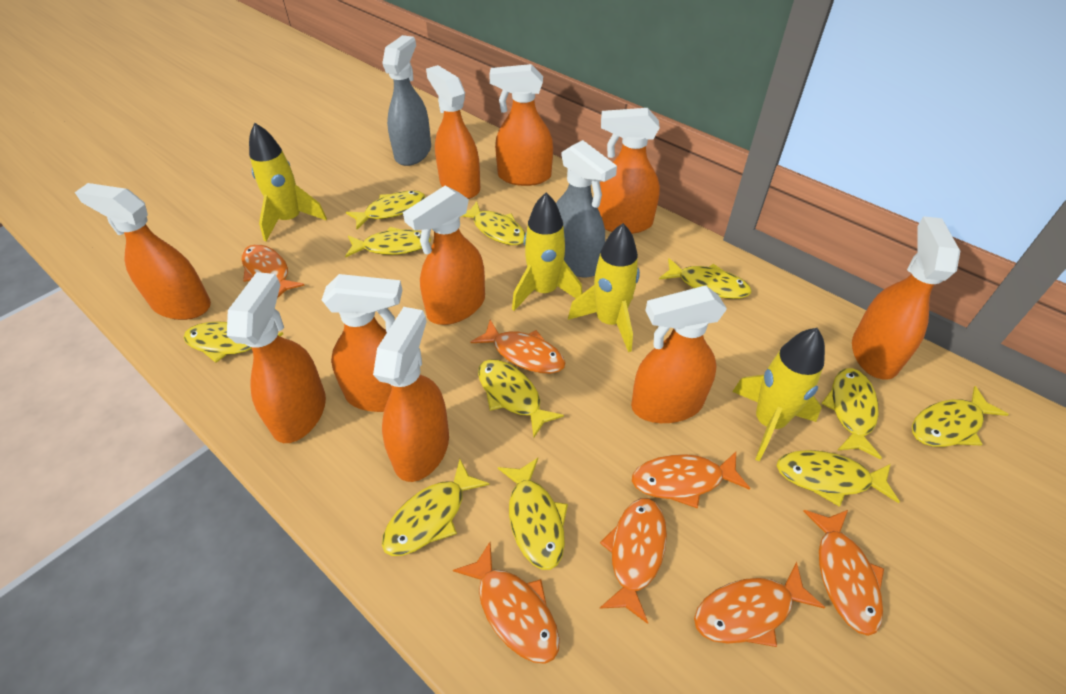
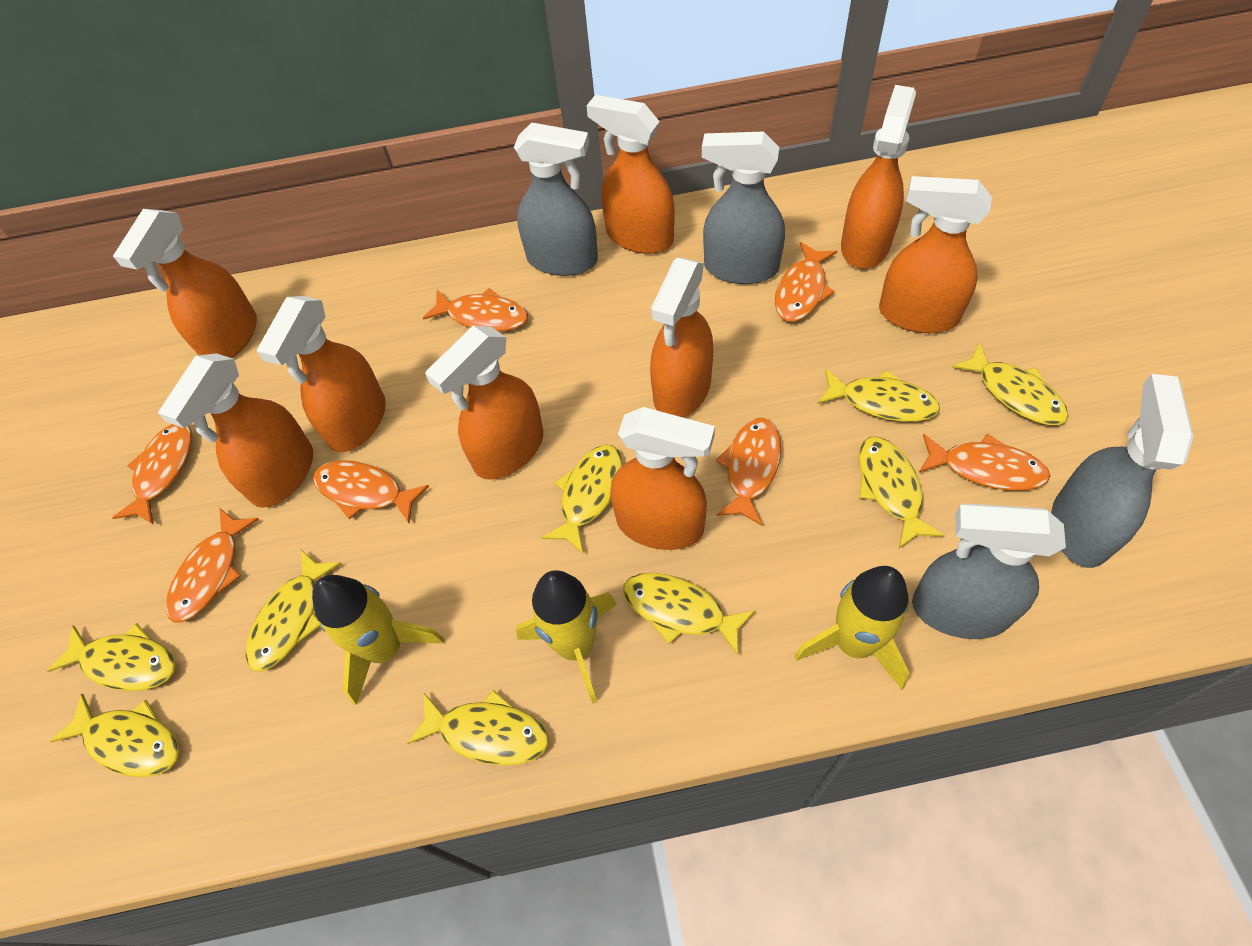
grey spray bottle: [382,35,431,166] [556,140,617,277] = 2 -> [514,122,598,276] [702,131,785,284] [912,503,1066,639] [1051,374,1194,568] = 4
orange spray bottle: [75,183,211,320] [227,272,326,443] [322,274,403,412] [373,307,449,482] [403,186,485,325] [426,65,480,199] [489,64,553,186] [597,108,660,234] [631,286,727,423] [852,216,960,380] = 10 -> [113,209,257,358] [158,353,313,508] [257,296,386,452] [425,326,543,480] [586,95,675,254] [610,407,715,550] [650,258,713,417] [841,85,916,269] [879,176,992,333] = 9
yellow fish: [183,321,283,363] [345,227,431,257] [346,191,425,229] [382,459,490,556] [461,201,525,245] [478,359,564,437] [498,458,568,570] [659,258,752,299] [777,450,900,507] [821,368,882,459] [912,386,1009,447] = 11 -> [47,623,176,691] [50,693,180,777] [245,550,342,671] [407,689,549,766] [541,445,622,554] [623,573,755,655] [817,369,940,422] [859,437,944,548] [952,343,1068,425] = 9
yellow rocket: [249,123,327,241] [512,193,583,311] [568,223,640,352] [732,328,825,461] = 4 -> [312,575,445,705] [516,570,617,704] [795,566,909,690] = 3

